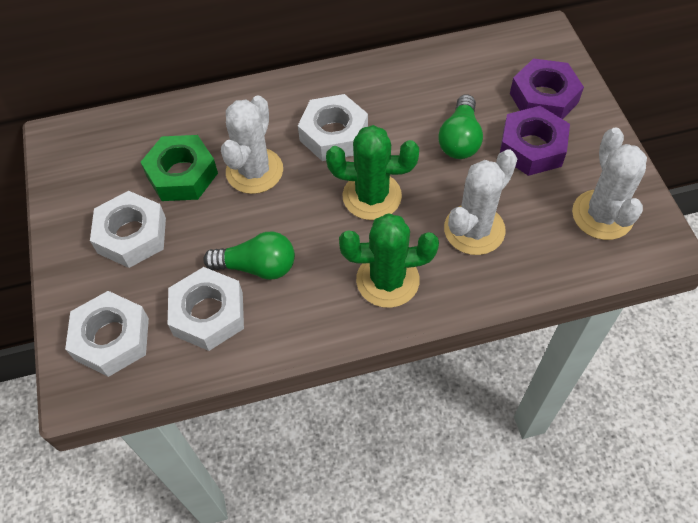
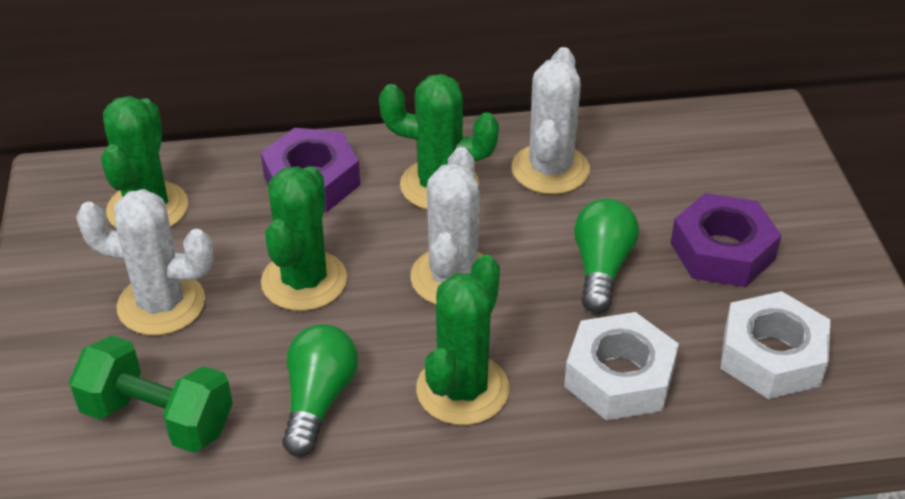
green cactus: [326,125,419,220] [339,213,439,308] = 2 -> [101,96,188,228] [261,166,347,311] [379,74,499,210] [416,254,509,425] = 4
green dumbbell: none = 0 -> [69,336,233,453] = 1
green nut: [141,135,218,201] = 1 -> none = 0
white nut: [65,291,149,377] [90,191,166,268] [168,267,244,351] [298,94,368,161] = 4 -> [564,312,679,421] [720,291,830,399] = 2

